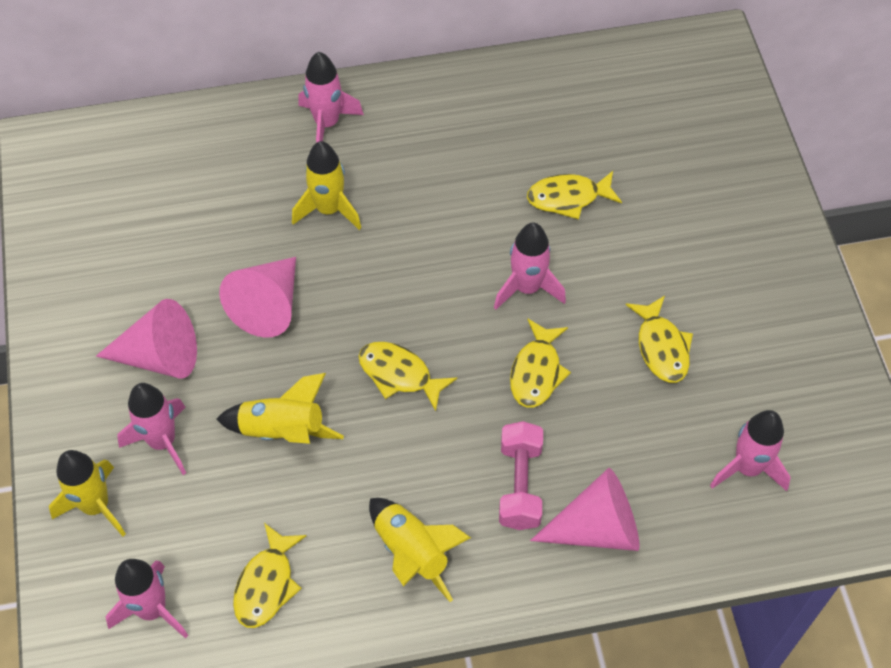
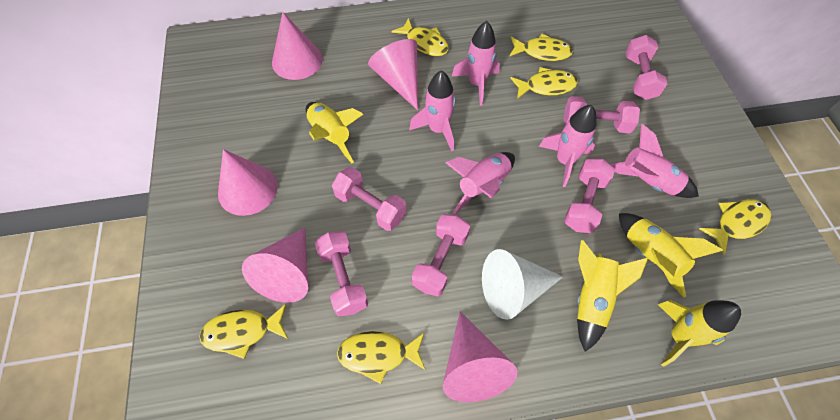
pink cone: [96,299,197,378] [219,257,296,338] [530,468,640,551] = 3 -> [218,149,278,216] [242,227,308,303] [272,12,323,80] [368,39,418,110] [443,311,517,402] = 5
pink dumbbell: [499,421,543,530] = 1 -> [315,231,368,317] [332,167,407,231] [412,214,470,296] [564,96,640,133] [564,159,615,233] [625,35,667,100] = 6
white cone: none = 0 -> [482,249,563,320] = 1
yellow fish: [233,523,307,628] [359,342,457,411] [510,319,571,408] [527,171,622,219] [626,296,693,383] = 5 -> [199,304,288,359] [337,331,426,384] [391,18,449,56] [509,34,573,61] [510,67,578,99] [699,199,771,255] = 6

